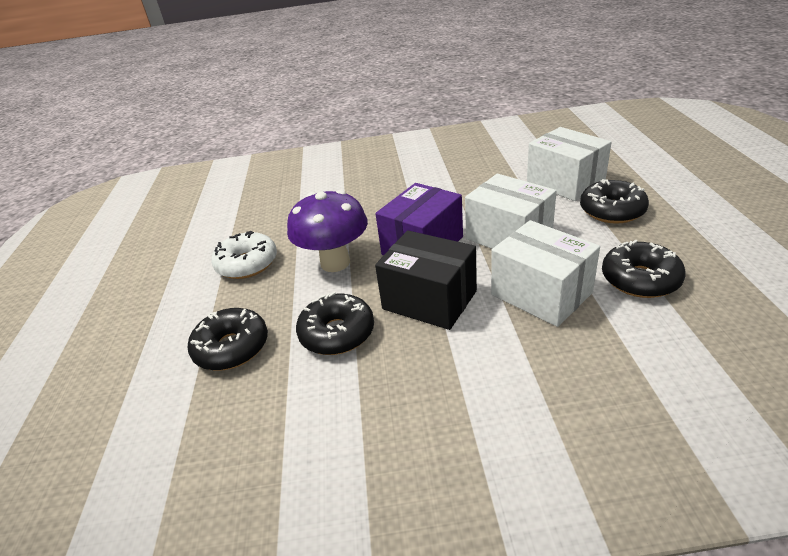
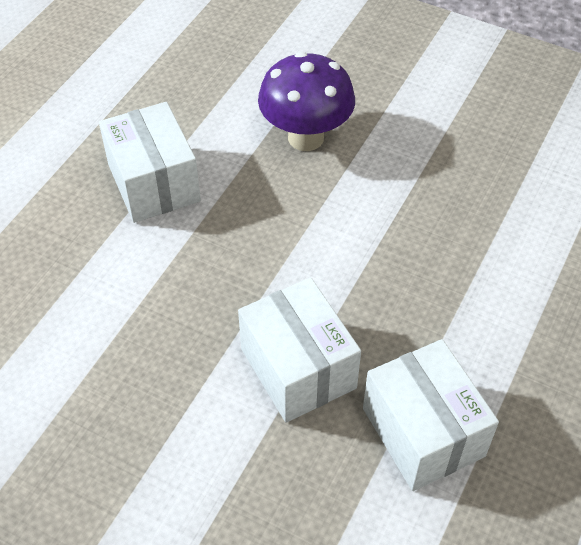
black box: [375,230,477,330] = 1 -> none = 0
black donut: [188,308,268,371] [296,292,374,355] [580,179,649,224] [602,239,686,298] = 4 -> none = 0
purple box: [375,183,463,256] = 1 -> none = 0
white donut: [211,231,277,279] = 1 -> none = 0

